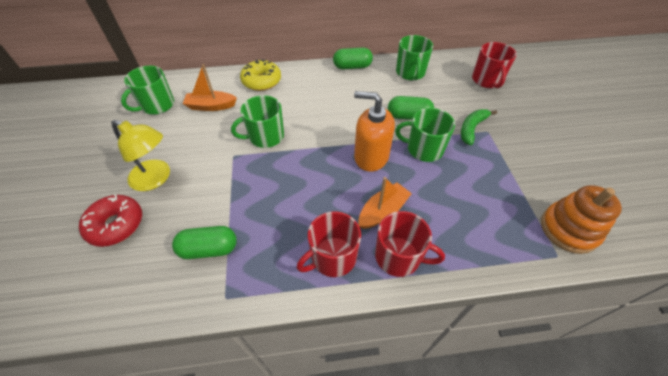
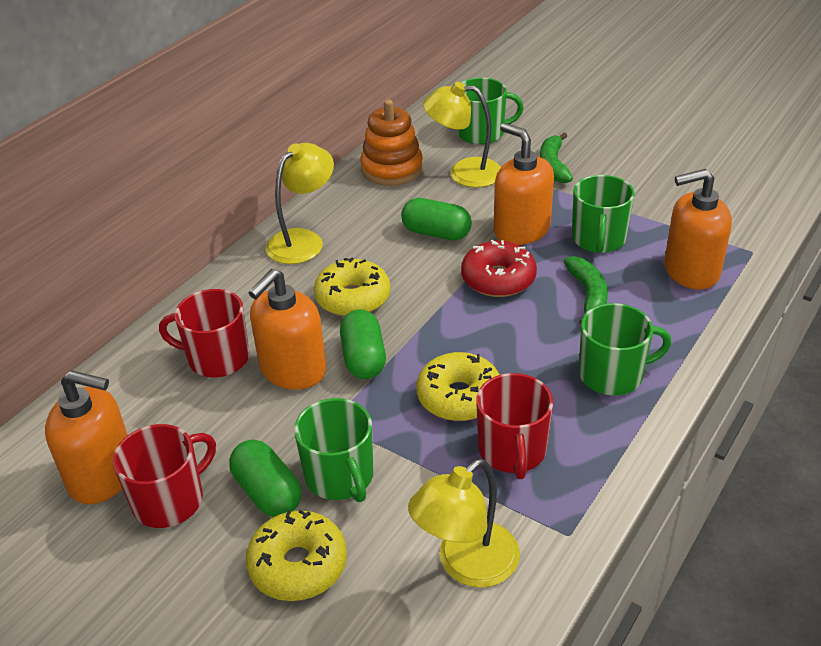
green banana: [461,109,497,145] = 1 -> [540,133,573,183] [563,256,608,325] = 2
orange boat: [183,64,237,111] [359,177,412,229] = 2 -> none = 0
orange soap dispenser: [354,91,395,172] = 1 -> [45,370,128,504] [248,269,326,390] [494,123,554,245] [664,169,732,290] = 4
yellow donut: [240,59,281,91] = 1 -> [246,510,347,601] [314,257,390,316] [416,352,500,421] = 3
yellow lamp: [111,120,170,191] = 1 -> [265,143,334,264] [408,458,520,588] [423,82,501,188] = 3

